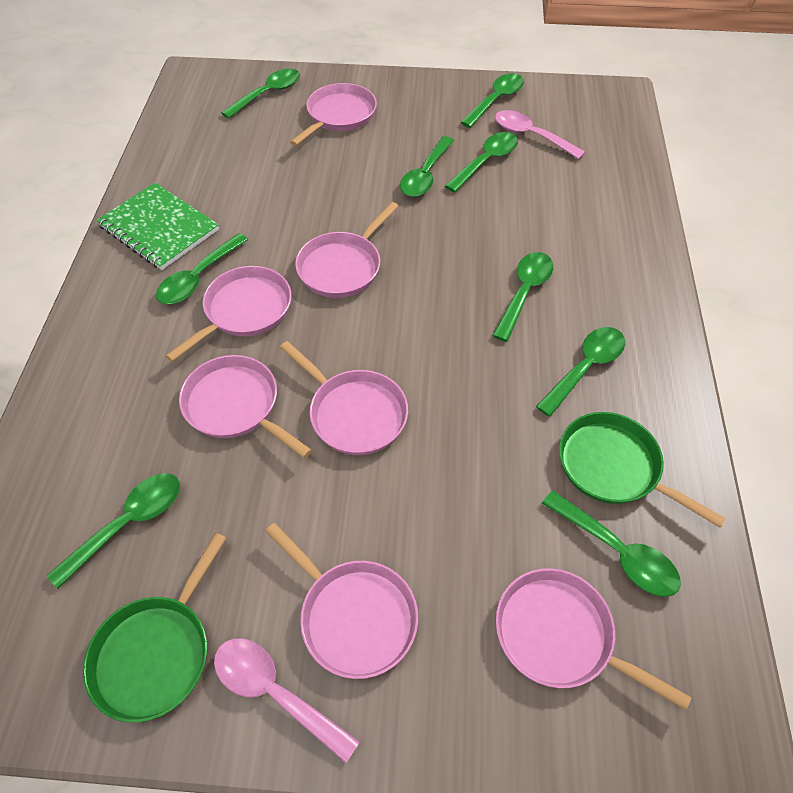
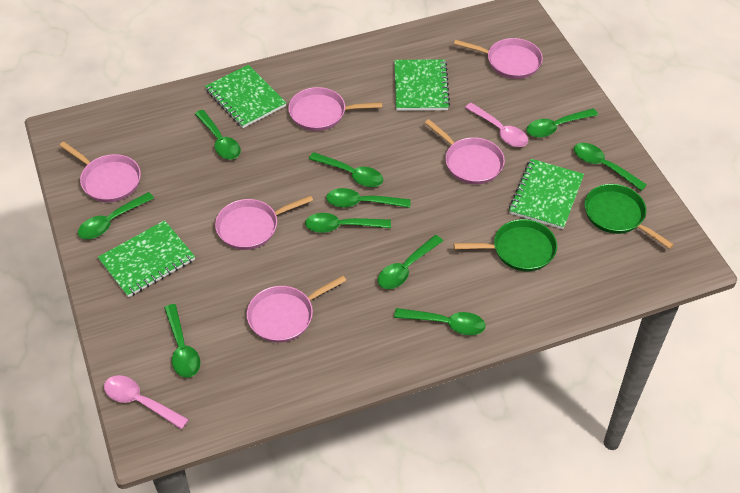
green notebook: [96,183,219,270] = 1 -> [98,220,195,297] [205,65,286,128] [394,59,450,111] [509,159,584,229] = 4
green spoon: [47,473,180,589] [156,233,248,304] [221,69,300,119] [400,136,454,197] [445,132,518,193] [460,73,524,128] [492,252,553,342] [536,327,625,417] [542,491,681,597] = 9 -> [78,192,154,239] [164,304,200,378] [195,110,241,160] [305,213,391,233] [309,152,383,187] [326,188,411,208] [378,235,443,289] [394,308,486,335] [527,108,598,138] [574,143,647,191] = 10
pink pan: [166,266,292,362] [179,355,312,458] [265,523,418,679] [280,341,408,455] [290,83,377,146] [295,202,399,298] [496,568,691,710] = 7 -> [59,142,141,202] [215,195,313,250] [247,275,347,343] [288,87,382,131] [425,119,505,184] [454,38,543,79] = 6

